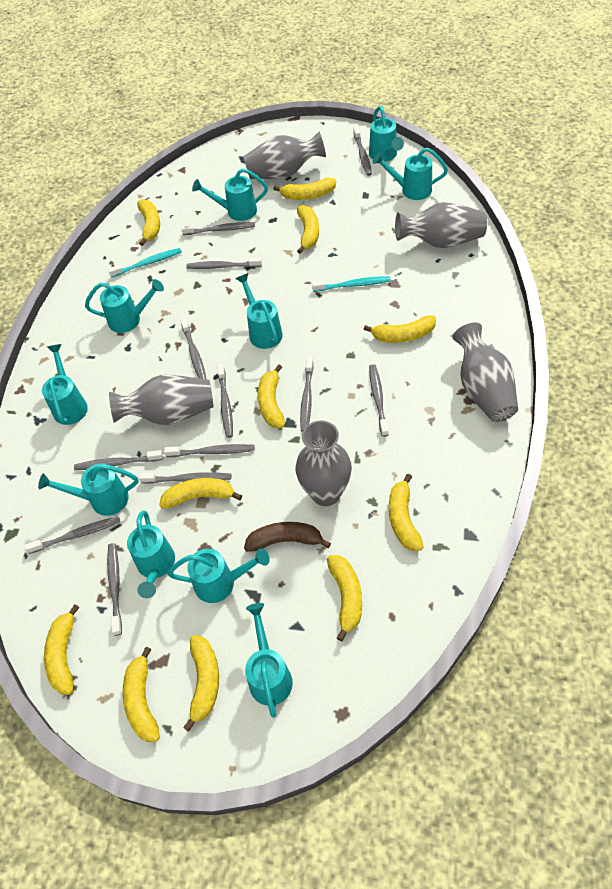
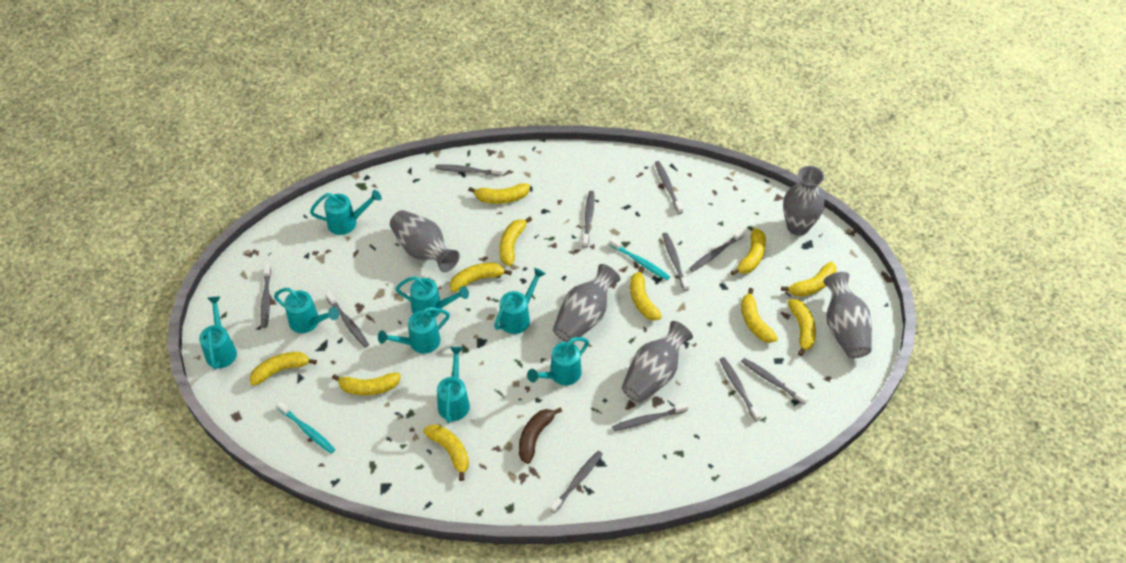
grey toothbrush: [24,516,120,554] [74,450,163,470] [107,543,122,636] [139,472,231,484] [164,444,255,457] [180,318,206,379] [181,222,255,235] [186,257,262,269] [217,364,233,438] [300,357,313,432] [353,127,372,176] [369,364,388,437] = 12 -> [261,263,271,328] [325,292,369,348] [435,165,503,176] [550,451,603,513] [582,191,594,248] [612,403,688,431] [655,161,683,214] [663,233,689,291] [689,229,745,272] [719,357,761,421] [741,358,808,405] = 11
turquoise watering can: [38,464,139,516] [42,344,88,425] [85,279,164,333] [127,510,175,598] [168,548,270,603] [192,168,268,221] [236,273,283,349] [245,603,293,718] [369,106,404,162] [373,148,448,200] = 10 -> [199,296,237,369] [274,288,339,333] [310,190,382,235] [378,307,450,354] [396,276,469,318] [437,347,470,423] [494,268,545,334] [527,337,589,385] = 8

